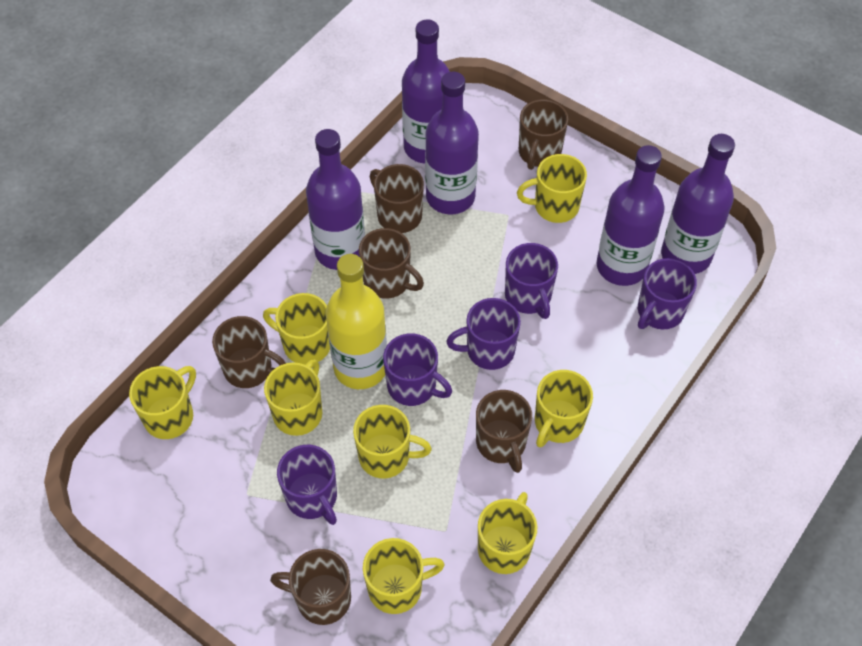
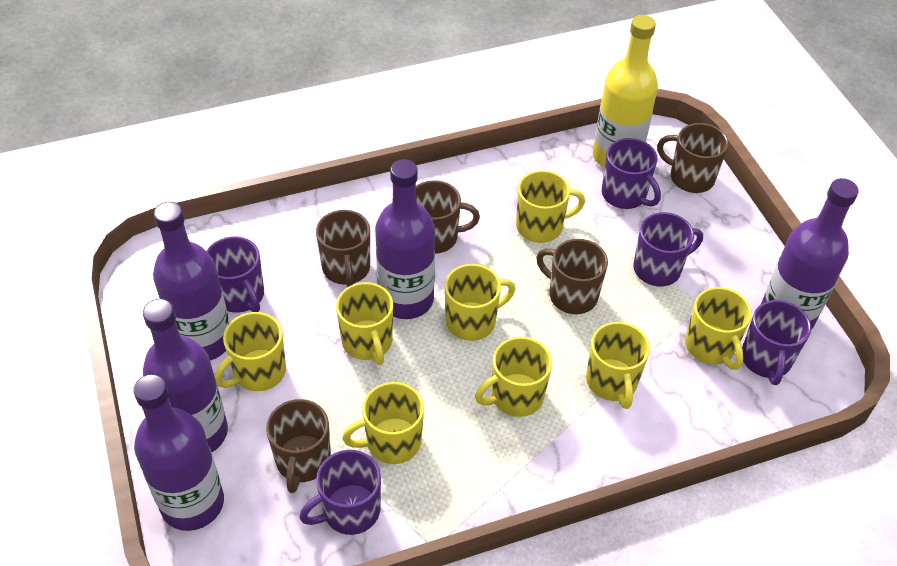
brown mug: [212,316,286,388] [270,549,351,625] [359,228,424,299] [370,164,424,233] [476,390,532,473] [519,99,568,170] = 6 -> [266,399,331,493] [316,210,370,287] [416,180,480,254] [536,239,608,314] [657,123,728,193] = 5

